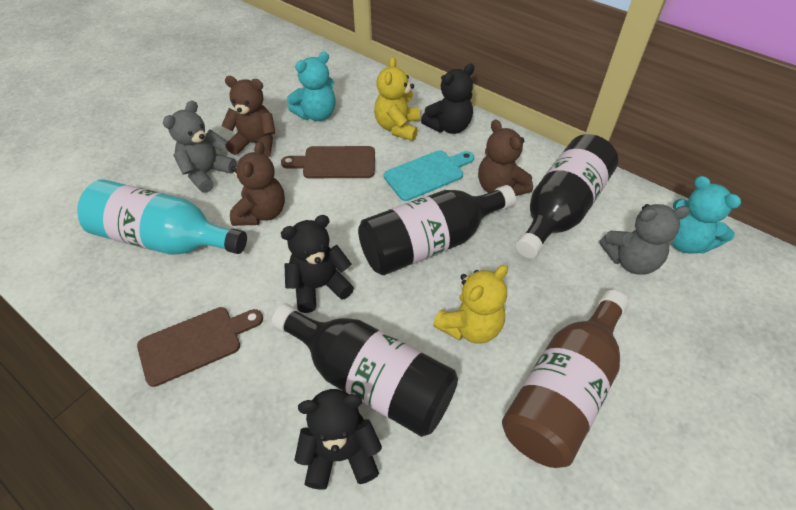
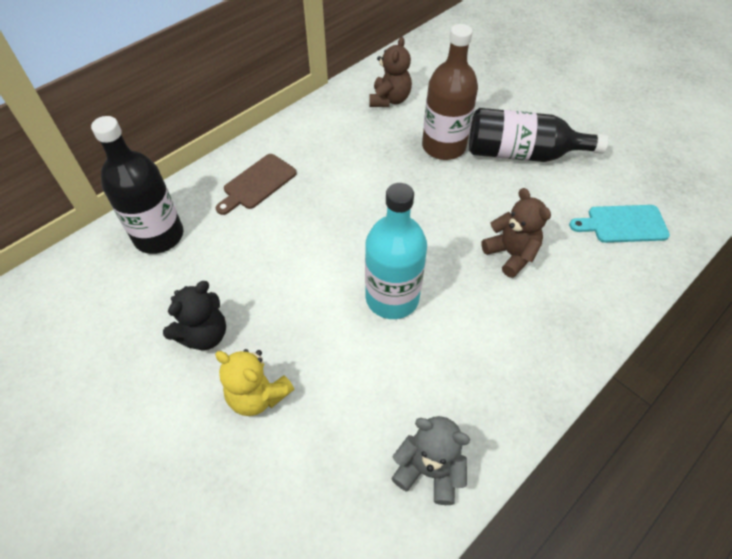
black bottle: [272,303,458,437] [358,185,516,275] [516,134,618,259] = 3 -> [91,116,183,254] [469,108,608,162] = 2
black teddy bear: [281,215,354,313] [294,389,382,490] [421,64,474,134] = 3 -> [163,281,226,350] = 1
brown cutting board: [137,307,263,387] [281,146,375,178] = 2 -> [216,154,297,215] = 1
brown teddy bear: [221,76,275,158] [230,142,285,226] [478,120,533,196] = 3 -> [369,37,412,107] [481,188,551,278] = 2
grey teddy bear: [163,100,237,193] [599,204,690,275] = 2 -> [391,416,470,505] = 1
turquoise teddy bear: [287,52,336,121] [671,176,741,254] = 2 -> none = 0
yellow teddy bear: [374,57,420,141] [433,265,508,344] = 2 -> [215,349,294,416] = 1

